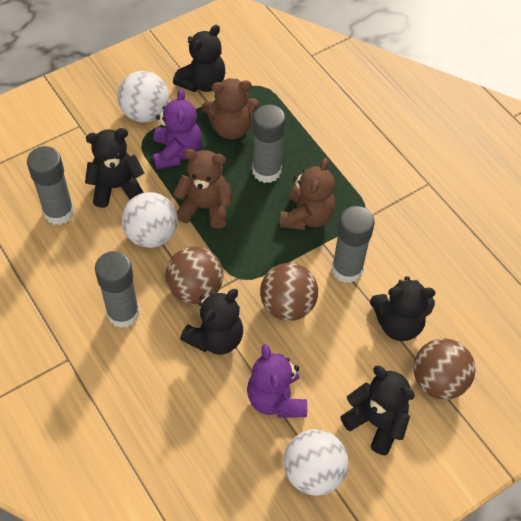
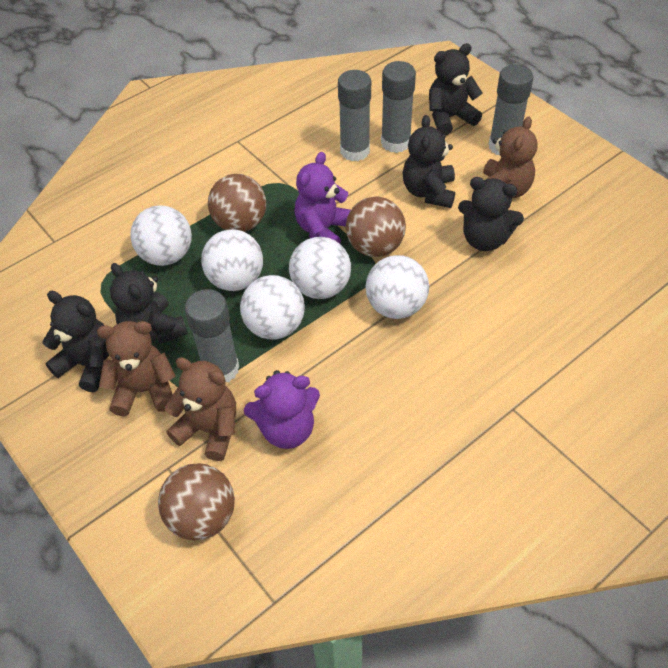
white ball: [118,71,169,123] [122,192,178,248] [284,429,348,496] = 3 -> [130,205,192,266] [201,229,263,291] [240,275,305,339] [289,237,351,299] [365,255,429,319] = 5

